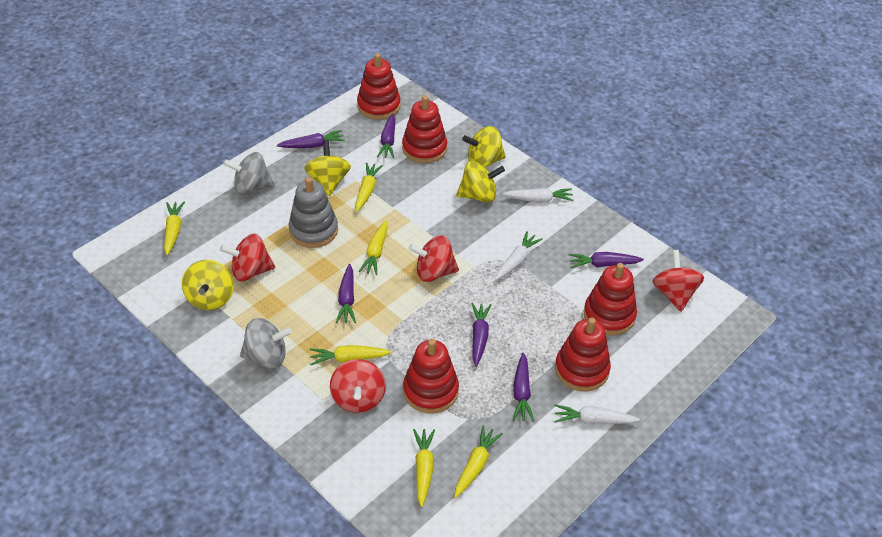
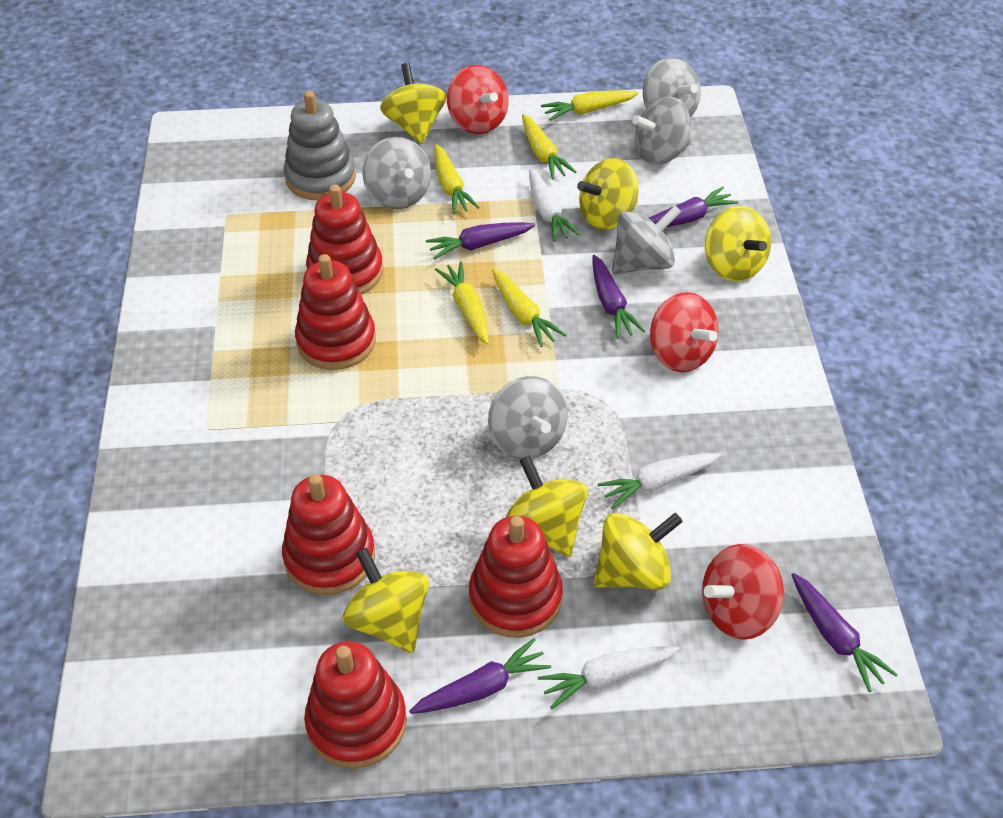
grey spinning top: [223,152,275,195] [240,318,292,368] = 2 -> [363,137,431,209] [488,376,568,459] [612,205,681,274] [632,97,691,165] [643,57,701,118] = 5
purple carrot: [277,130,345,148] [336,264,356,323] [377,114,395,159] [471,303,491,367] [513,353,534,422] [568,252,644,268] = 6 -> [409,638,551,714] [426,222,535,259] [593,255,645,338] [649,187,738,227] [792,573,898,692] = 5
red spinning top: [220,234,275,281] [330,359,386,413] [408,235,459,282] [652,250,704,312] = 4 -> [447,65,509,134] [650,292,719,372] [702,544,784,640] = 3
yellow carrot: [164,202,185,255] [310,345,392,365] [355,162,383,212] [358,220,388,275] [413,429,435,507] [454,425,503,498] = 6 -> [434,144,480,214] [435,261,489,344] [492,268,566,347] [522,114,576,180] [541,91,639,121] = 5
yellow spinning top: [182,260,234,310] [304,140,351,196] [456,161,505,203] [462,126,506,168] = 4 -> [343,547,429,653] [380,63,446,144] [506,455,588,557] [577,158,639,230] [593,513,683,590] [705,206,771,282] = 6

